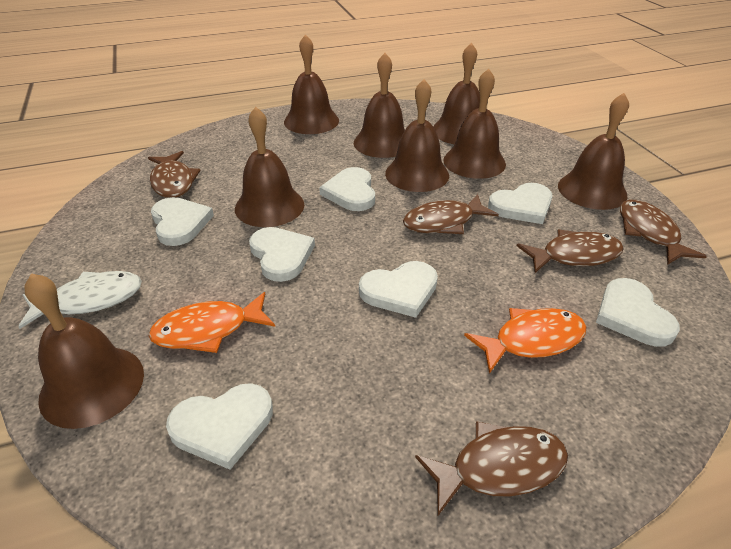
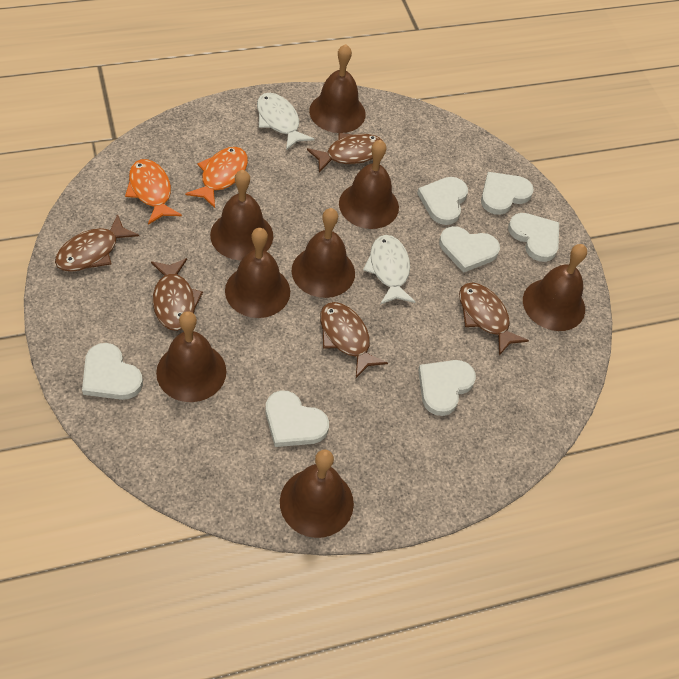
white fish: [18,271,142,329] = 1 -> [257,93,314,150] [363,235,415,305] = 2

